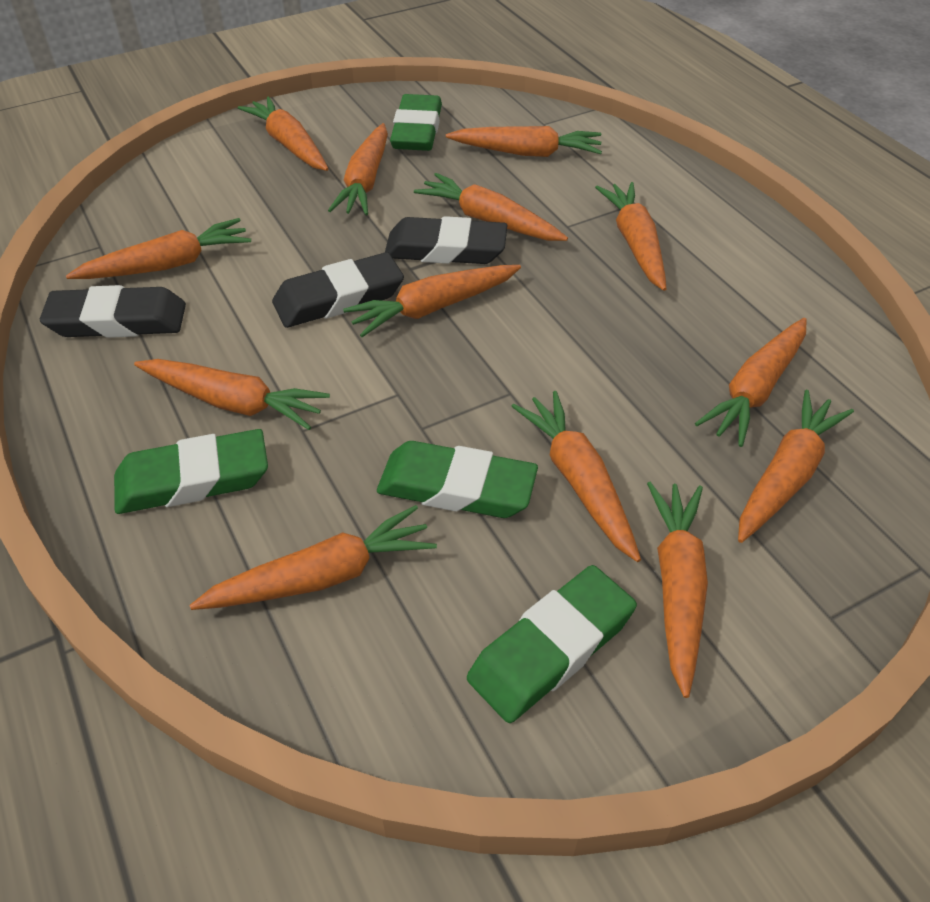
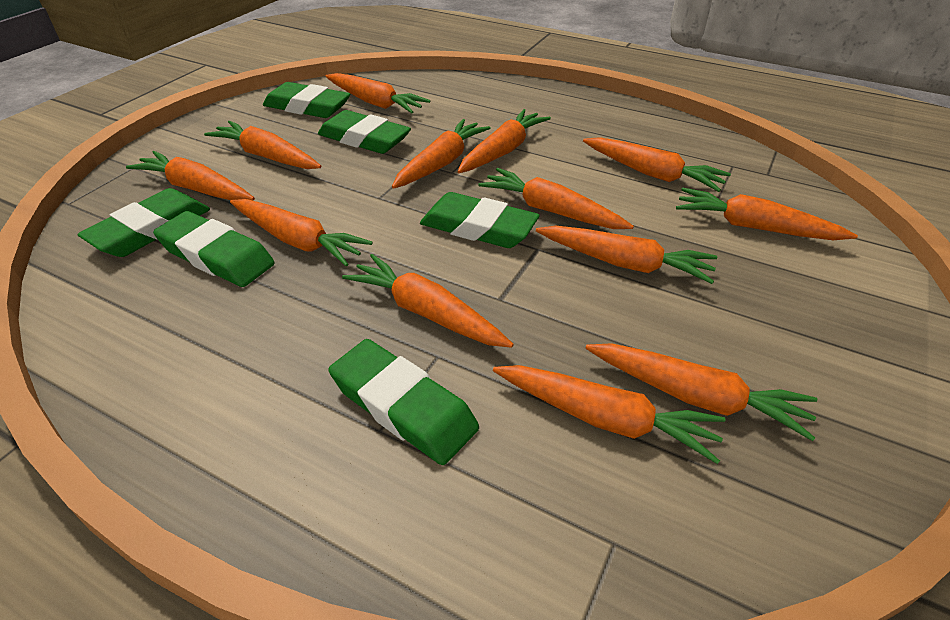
black eraser: [40,285,186,338] [272,252,404,328] [385,216,507,264] = 3 -> none = 0
green eraser: [114,429,268,514] [377,441,538,518] [390,94,442,151] [467,565,637,723] = 4 -> [78,188,210,257] [153,211,275,287] [263,82,350,118] [318,110,411,154] [328,339,479,465] [420,192,540,248] = 6

